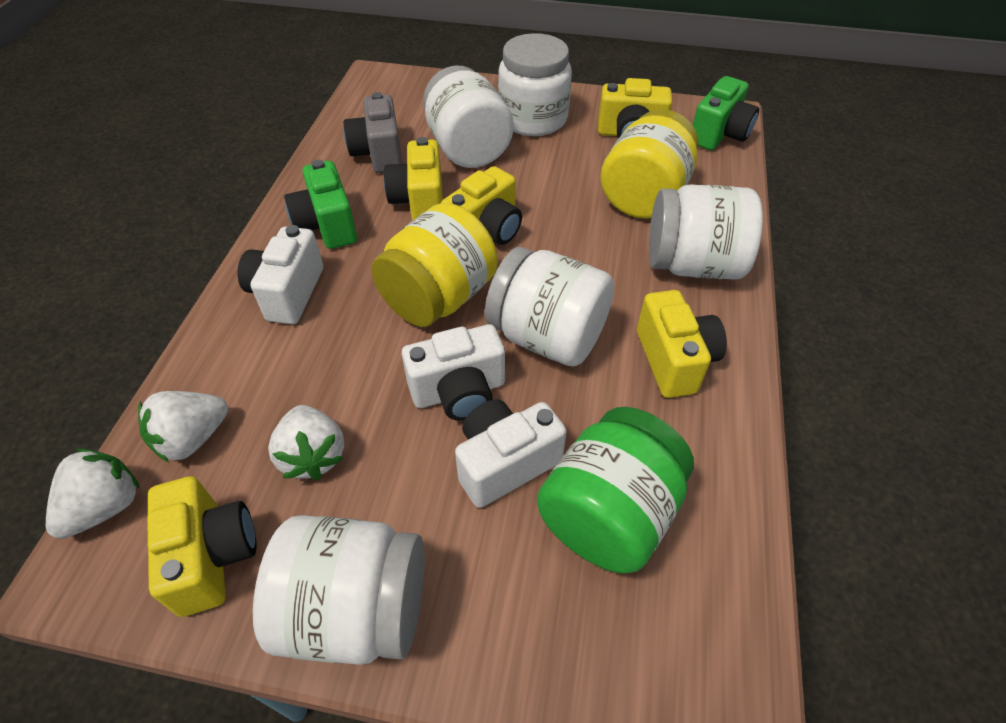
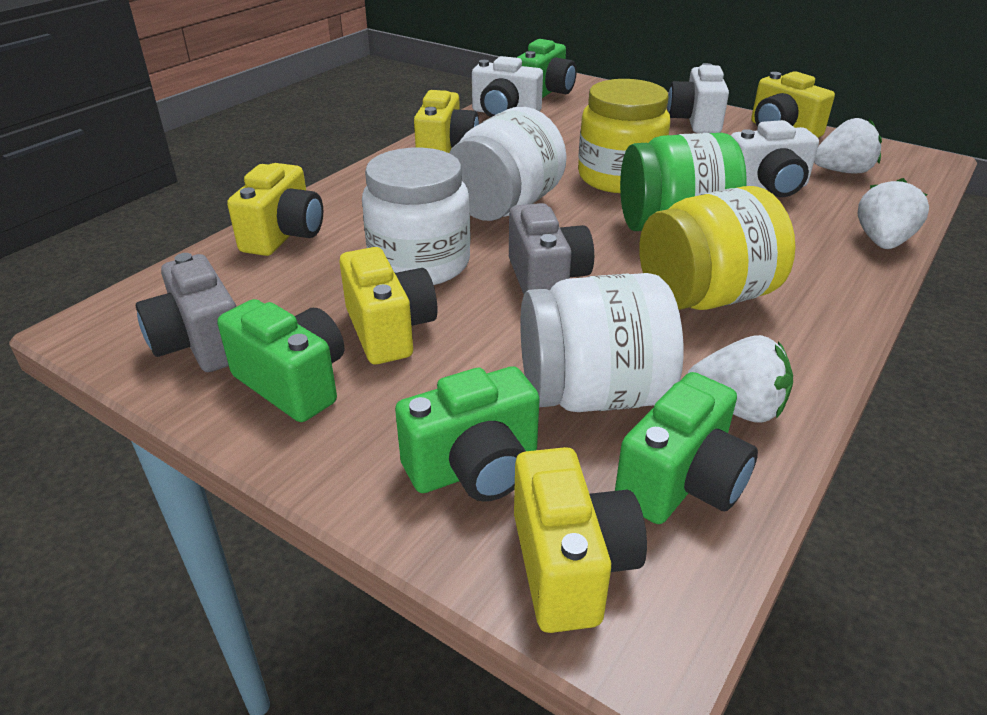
green camera: [284,160,357,249] [693,76,759,150] = 2 -> [217,299,344,422] [395,366,540,502] [517,39,577,98] [615,372,758,524] = 4
grey camera: [344,92,402,173] = 1 -> [136,253,236,372] [509,203,594,294] = 2
white jar: [253,515,425,665] [423,65,514,168] [485,247,614,367] [498,33,572,136] [649,184,763,280] = 5 -> [362,148,470,285] [450,107,566,221] [520,273,684,412] = 3

